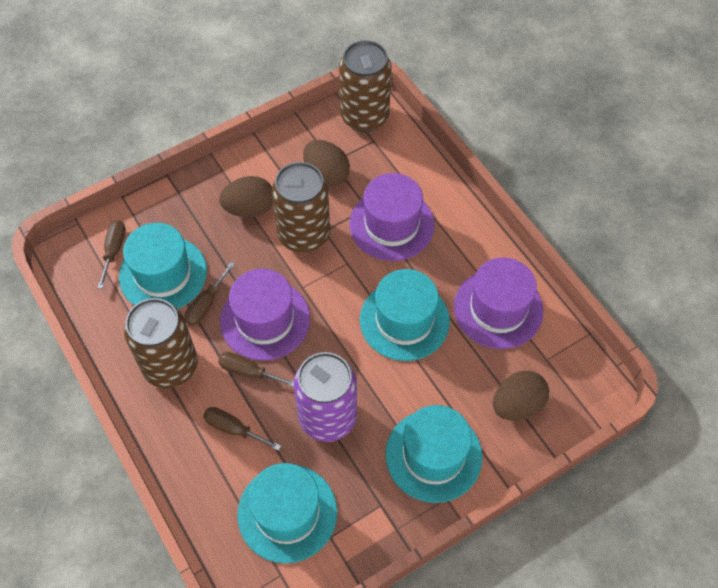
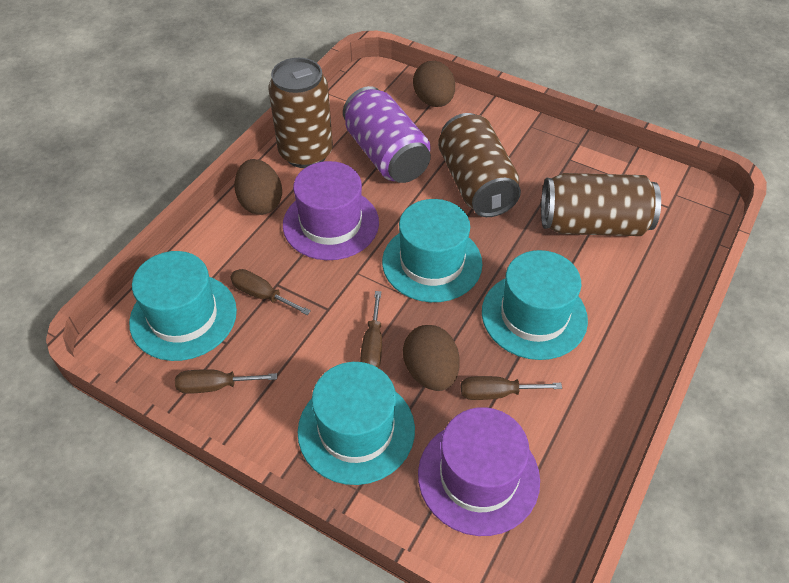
purple hat: [220,269,310,361] [349,173,435,261] [454,257,543,349] = 3 -> [283,161,379,260] [418,407,540,536] = 2

